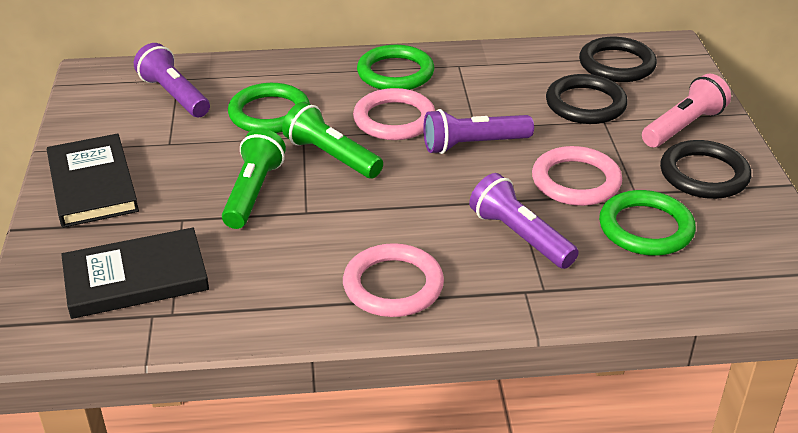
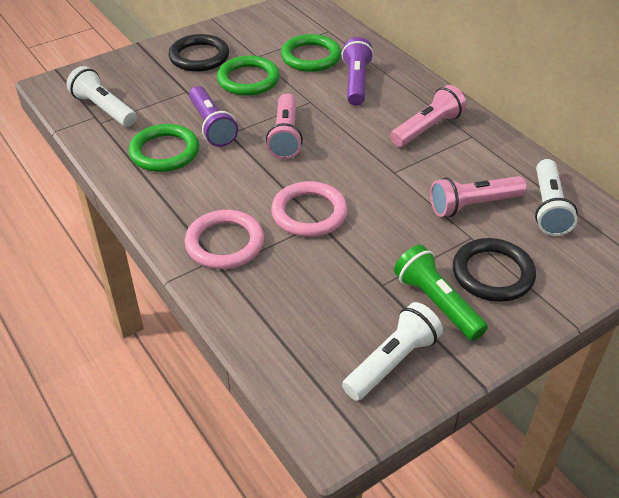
black book: [47,134,139,228] [61,228,209,319] = 2 -> none = 0
black ring: [546,74,628,124] [579,37,657,82] [660,140,751,199] = 3 -> [169,34,229,72] [453,238,536,302] = 2
green flashlight: [222,128,286,229] [282,102,383,178] = 2 -> [394,245,488,341] = 1
pink flashlight: [642,74,731,147] = 1 -> [266,94,303,159] [390,85,466,147] [430,176,527,217] = 3
pink ring: [343,243,444,317] [353,88,435,140] [532,146,622,206] = 3 -> [185,210,264,269] [271,181,348,237] = 2
purple flashlight: [134,43,210,117] [423,109,534,154] [469,173,579,269] = 3 -> [189,86,238,147] [342,37,374,106] = 2
white flashlight: none = 0 -> [66,66,137,127] [342,302,443,401] [535,159,578,236] = 3

